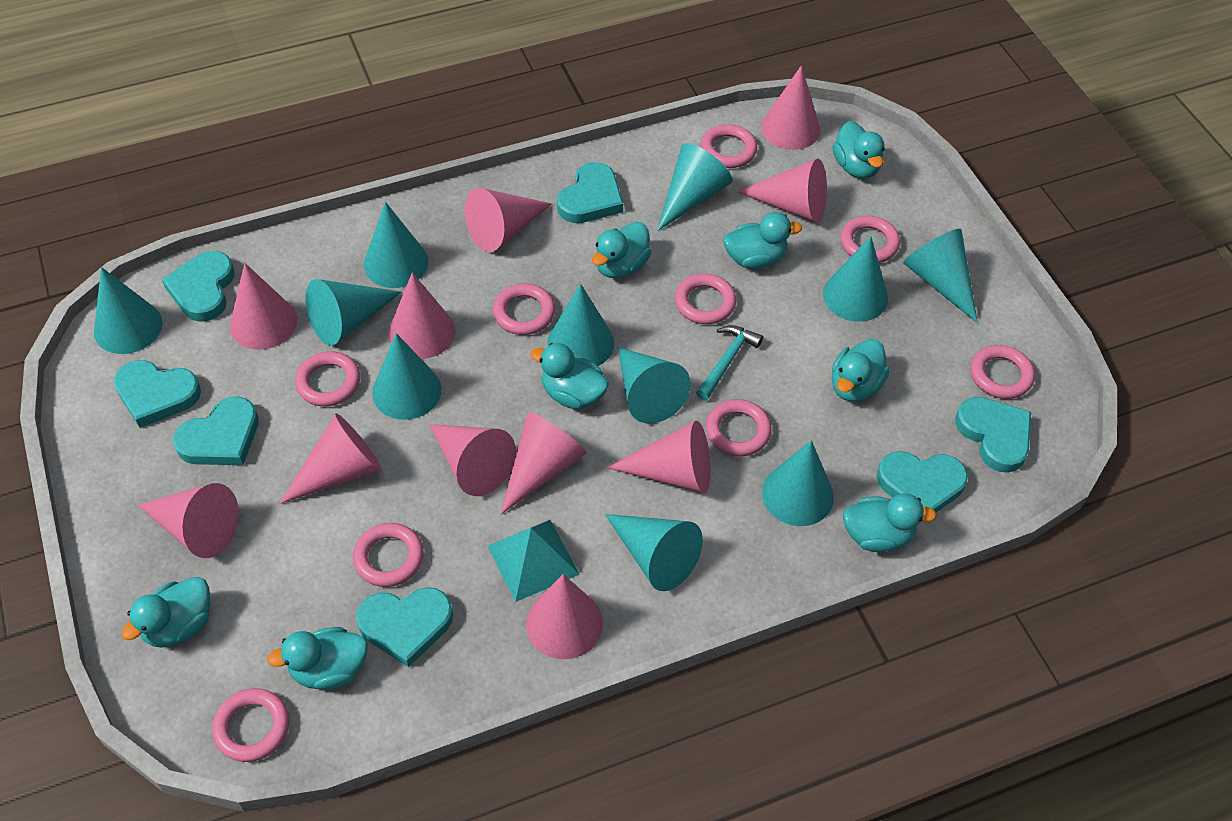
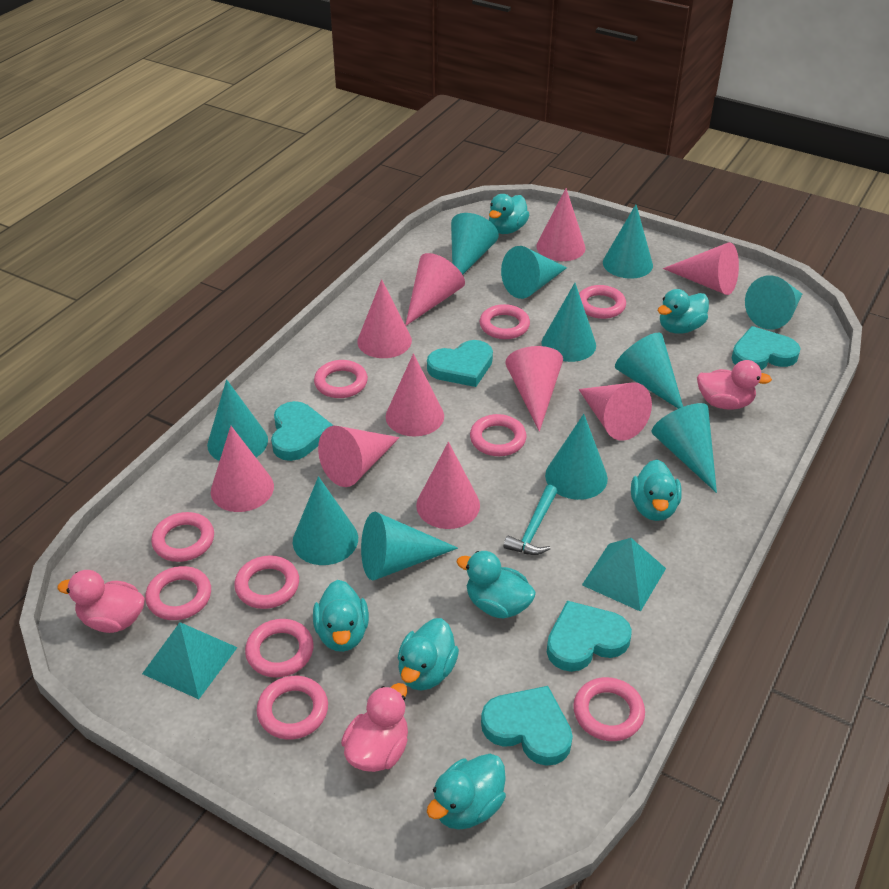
pink cone: [138,483,239,558] [230,263,297,350] [279,413,382,504] [388,273,455,359] [429,424,516,496] [465,188,552,252] [500,412,587,515] [526,574,603,659] [606,421,711,493] [736,159,827,223] [761,65,820,150] = 11 -> [211,426,274,512] [318,426,400,487] [357,279,412,358] [386,353,444,437] [405,253,465,326] [416,442,480,529] [505,346,563,432] [536,188,586,261] [578,382,652,441] [663,242,739,295] = 10
pink duck: none = 0 -> [57,570,145,633] [341,683,408,772] [697,360,772,410] = 3
pink ring: [212,688,290,762] [295,351,360,406] [353,523,424,587] [493,284,555,335] [675,274,736,324] [701,124,757,168] [706,399,772,456] [840,216,900,263] [970,345,1035,399] = 9 -> [145,566,211,620] [151,512,214,562] [234,555,299,609] [245,619,314,678] [257,676,328,740] [314,360,368,398] [470,414,526,456] [480,304,530,339] [573,677,645,741] [579,285,626,319] = 10
turquoise duck: [121,577,210,648] [267,627,368,690] [530,343,609,409] [592,222,651,278] [723,212,802,269] [832,121,885,179] [832,339,890,402] [843,493,937,552] = 8 -> [313,580,369,652] [398,618,459,691] [427,754,506,830] [456,551,536,618] [489,194,529,234] [631,459,682,521] [657,289,709,334] = 7
turquoise heart: [114,360,201,428] [162,251,234,322] [173,396,259,465] [356,587,453,667] [557,162,623,223] [877,451,968,513] [955,397,1031,473] = 7 -> [271,401,333,461] [427,340,493,387] [481,686,573,766] [547,601,632,672] [732,326,801,370] = 5
turquoise pyramid: [488,520,580,602] = 1 -> [142,622,238,699] [582,538,666,612] = 2

